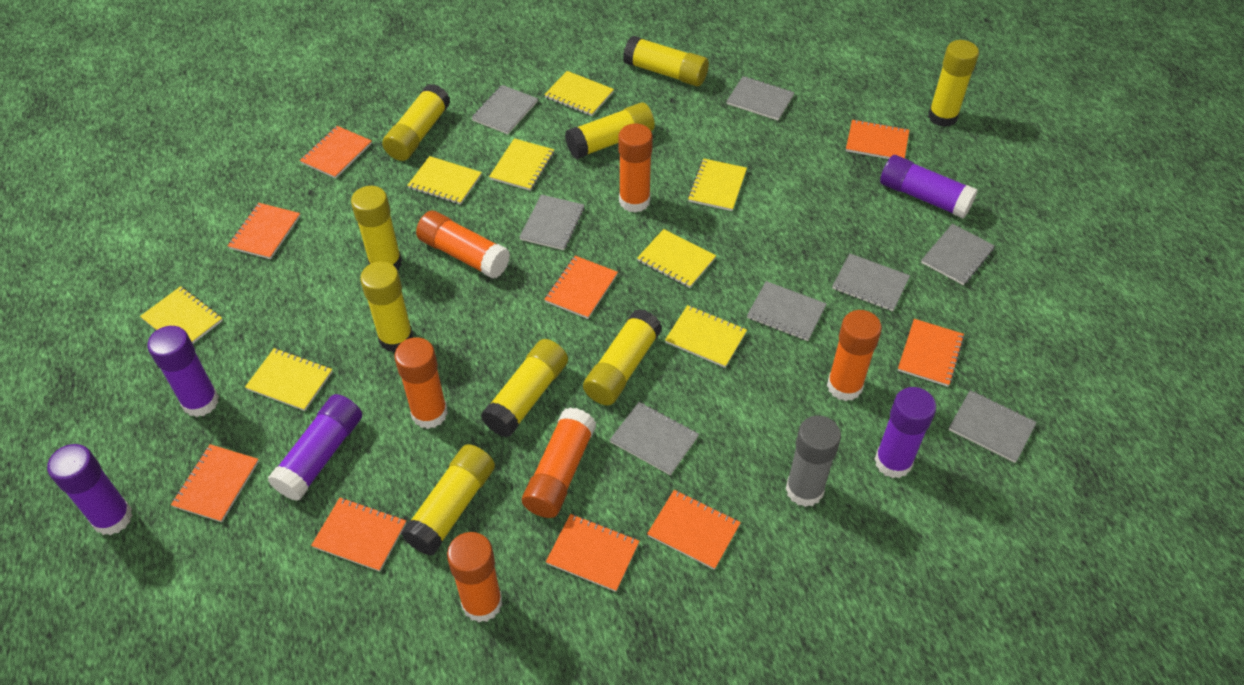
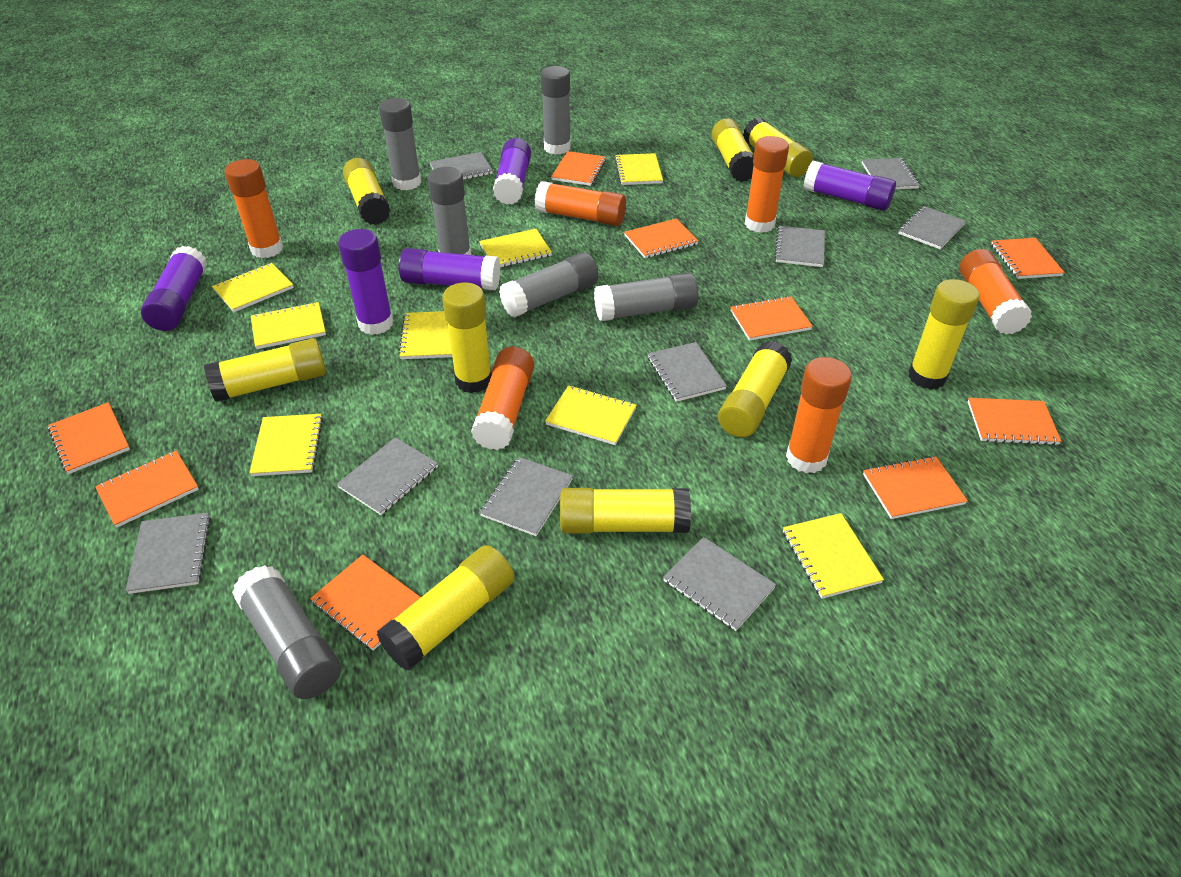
grey glue stick: [786,415,841,507] = 1 -> [232,565,341,699] [379,98,421,190] [427,167,471,255] [499,252,598,317] [540,66,571,155] [594,273,698,321] = 6
grey notebook: [471,85,538,134] [519,195,584,250] [610,402,699,475] [726,76,794,120] [747,281,826,341] [832,253,910,311] [921,224,995,285] [949,390,1037,463] = 8 -> [125,513,211,594] [337,437,438,515] [430,152,493,180] [479,457,573,536] [648,342,727,402] [663,537,776,631] [774,226,825,267] [862,158,920,189] [898,206,966,249] = 9

